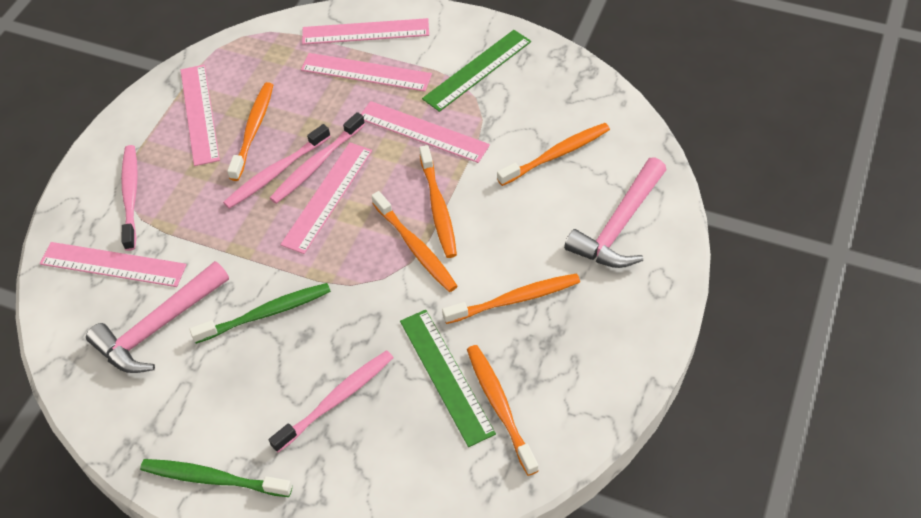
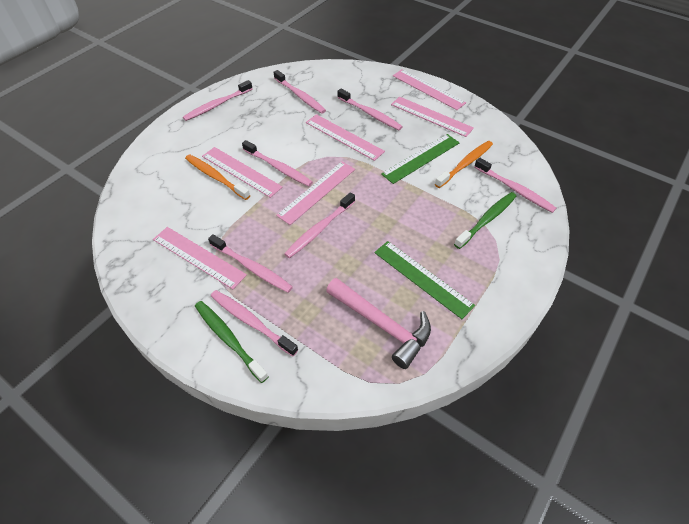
orange toothbrush: [227,82,273,181] [372,191,457,292] [419,145,457,258] [442,273,580,324] [467,345,539,476] [497,123,610,186] = 6 -> [185,154,250,200] [435,141,493,188] = 2
pink hammer: [86,261,229,373] [564,157,667,268] = 2 -> [326,278,431,369] = 1
pink toothbrush: [121,145,138,251] [223,124,331,209] [269,350,393,452] [270,112,365,204] = 4 -> [183,80,253,121] [208,234,293,293] [211,290,298,356] [242,140,313,186] [274,70,326,114] [284,192,355,258] [337,89,403,130] [474,158,556,213] = 8

